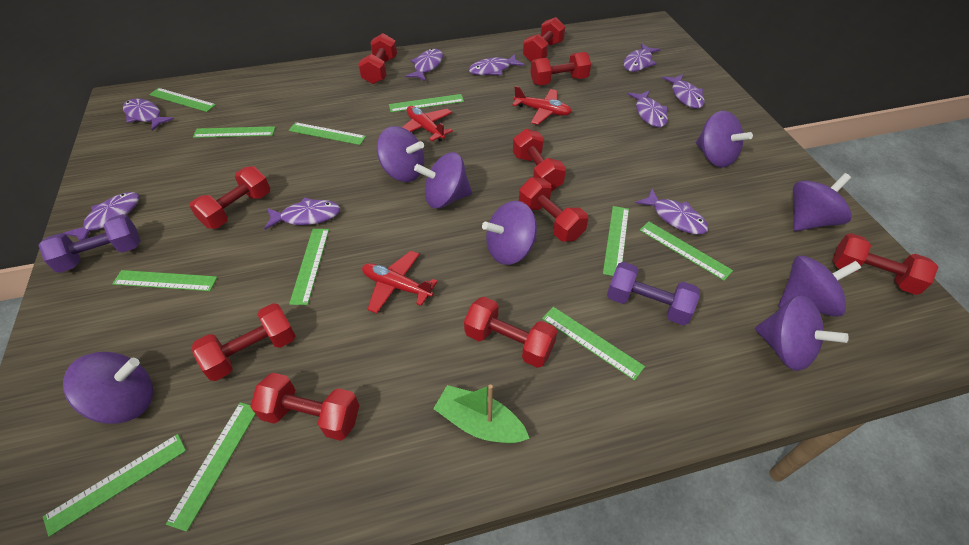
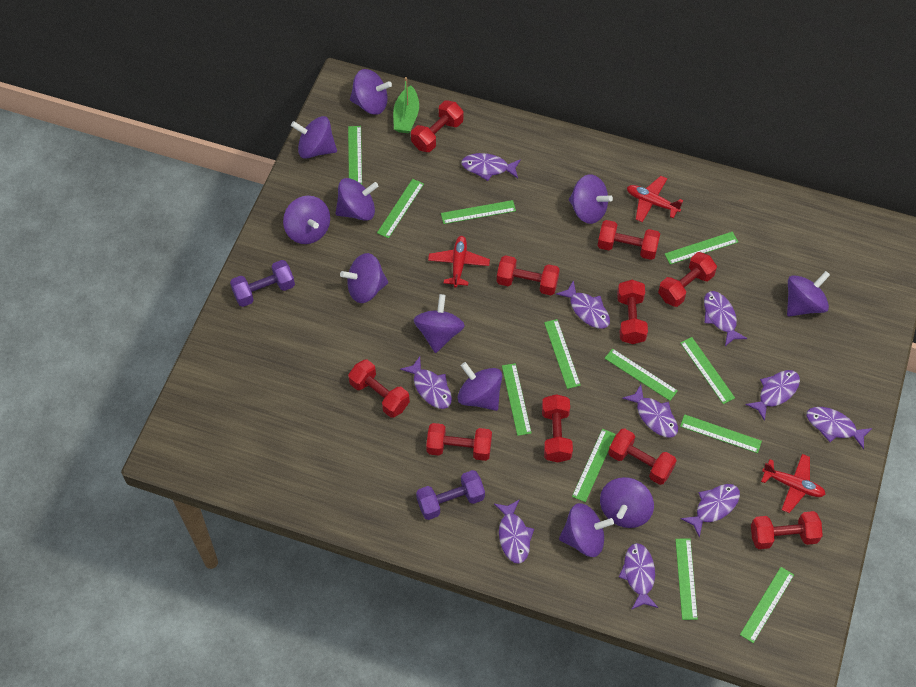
green ruler: [43,434,186,537] [112,270,217,291] [149,88,216,112] [166,402,256,532] [193,126,275,138] [289,122,366,145] [289,229,329,305] [389,94,464,112] [542,307,645,381] [603,206,629,276] [639,221,733,281] = 11 -> [348,126,362,185] [377,179,424,238] [441,200,516,224] [502,363,531,436] [544,319,581,389] [572,429,616,502] [604,348,678,401] [665,232,738,265] [675,539,698,620] [680,337,735,404] [680,414,762,453] [740,567,794,643] = 12
purple fish: [63,192,139,241] [123,99,174,131] [264,198,340,230] [405,49,443,81] [469,54,525,75] [623,43,661,72] [627,90,668,127] [635,189,709,234] [662,74,705,109] = 9 -> [400,356,452,409] [461,153,521,181] [494,499,534,564] [556,280,610,329] [619,543,658,610] [622,385,678,438] [681,484,740,537] [704,291,748,346] [745,370,800,421] [806,407,872,449] = 10
purple spinning top: [63,352,153,424] [377,126,424,182] [414,152,472,208] [482,201,537,265] [696,111,753,168] [755,295,849,371] [779,256,861,317] [793,173,852,231] = 8 -> [283,196,330,244] [291,116,337,159] [335,178,379,221] [340,253,388,303] [350,69,392,115] [414,294,465,353] [458,362,502,411] [559,503,614,557] [569,174,613,224] [600,477,654,528] [787,271,830,317] = 11

